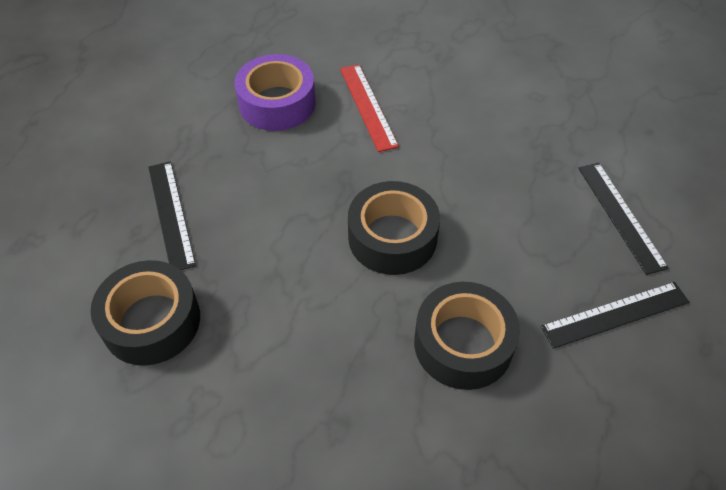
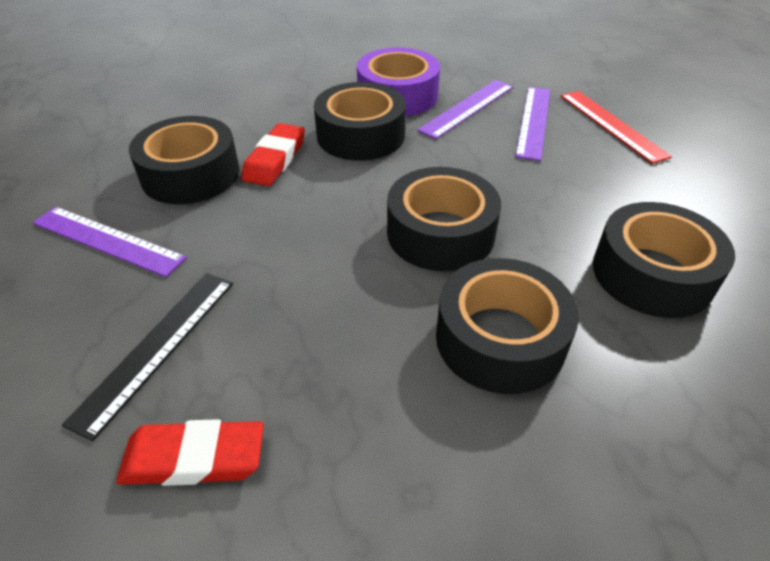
black ruler: [148,161,196,270] [541,282,689,349] [578,163,669,275] = 3 -> [62,273,233,441] = 1
black tape: [90,260,200,366] [348,181,440,275] [414,282,520,390] = 3 -> [129,116,240,204] [314,82,406,161] [387,167,501,271] [436,258,579,394] [593,202,735,318] = 5
purple ruler: none = 0 -> [33,207,187,277] [417,80,513,139] [515,87,550,161] = 3
red eraser: none = 0 -> [116,419,264,486] [241,123,305,186] = 2

